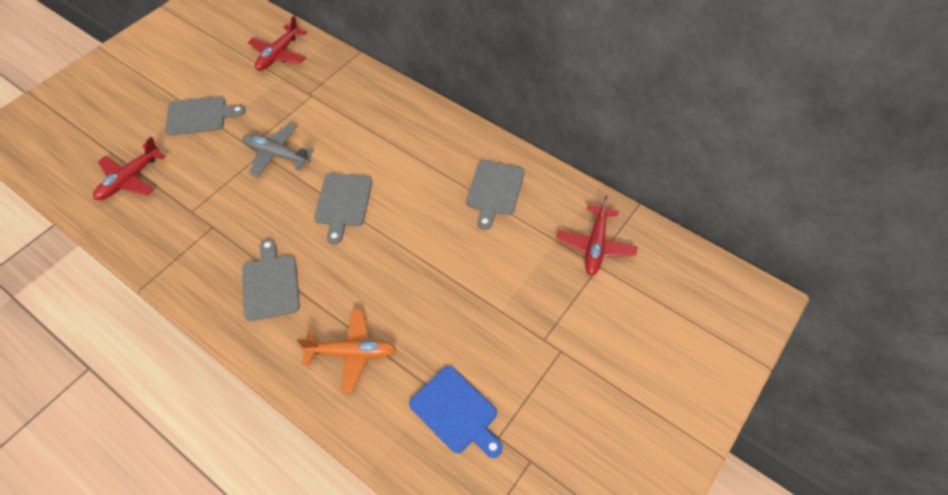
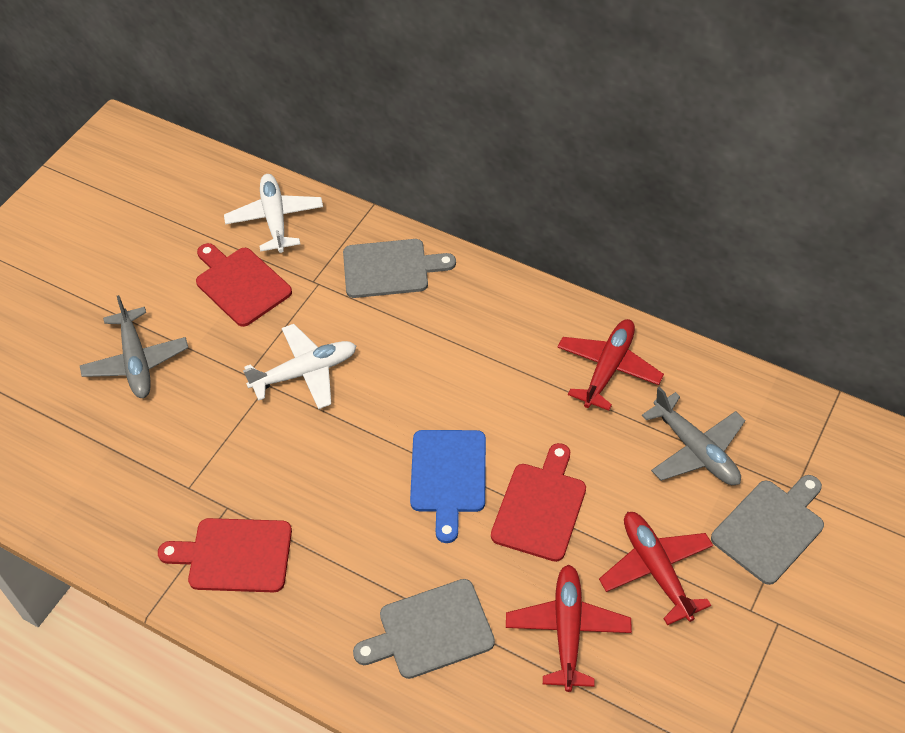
grey cutting board: [165,96,246,135] [242,239,300,321] [314,173,372,245] [466,160,525,230] = 4 -> [343,239,456,298] [353,579,495,679] [711,475,824,585] = 3
grey plane: [243,123,314,177] = 1 -> [80,295,188,398] [642,387,746,485] = 2
orange plane: [297,309,396,392] = 1 -> none = 0
red cutting board: none = 0 -> [158,518,292,592] [196,243,292,327] [491,443,586,562] = 3
white plane: none = 0 -> [224,174,323,253] [243,324,356,409] = 2

